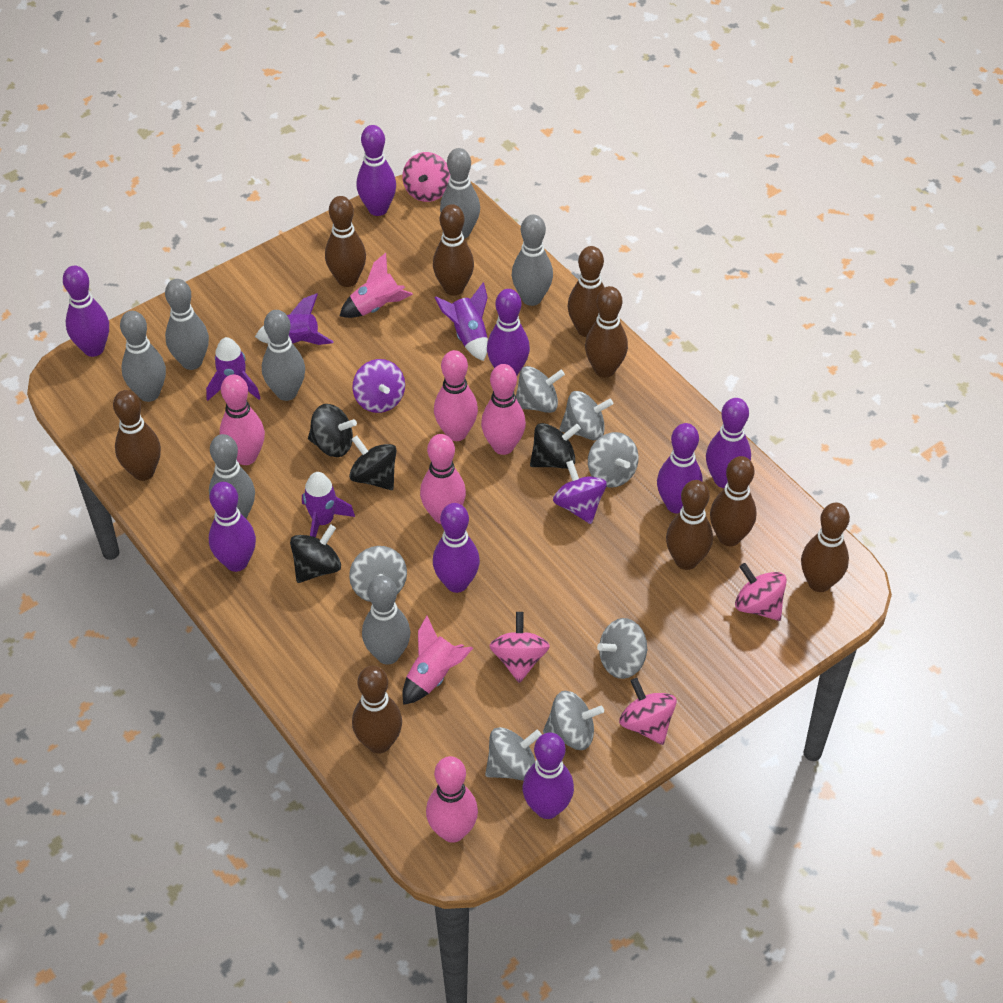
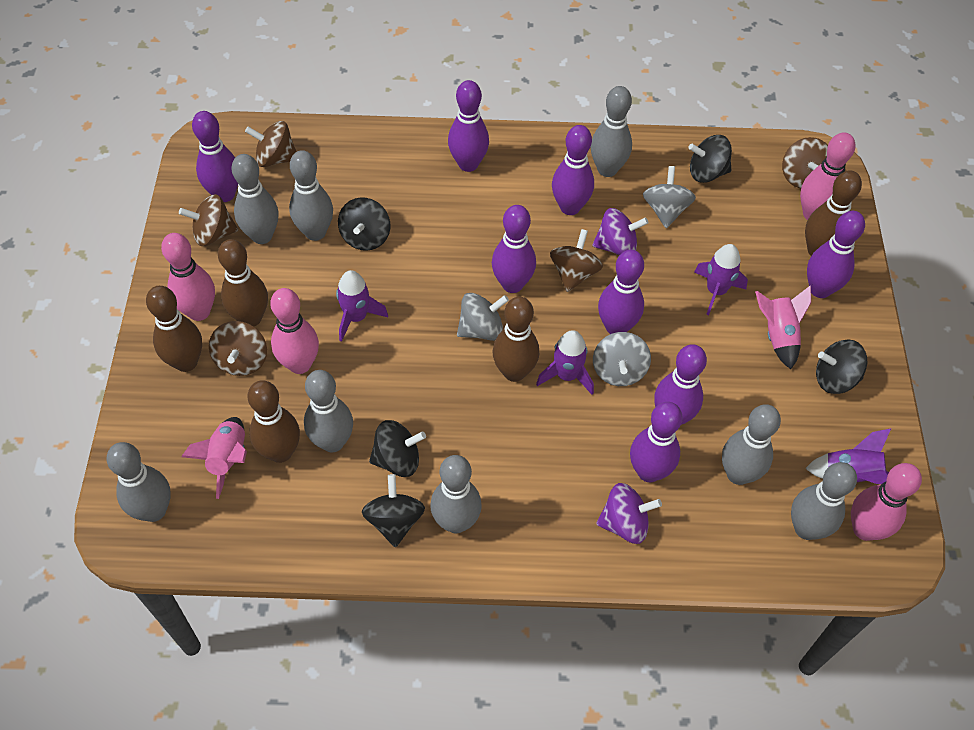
black spinning top: [290,524,341,583] [308,404,357,457] [349,436,396,490] [530,423,581,469] = 4 -> [338,197,390,251] [362,474,425,548] [369,420,426,477] [688,135,732,183] [816,339,867,394] = 5
brown bowling pin: [113,390,161,481] [325,196,366,287] [352,666,402,754] [433,204,474,296] [567,246,605,337] [585,286,628,377] [666,480,713,570] [710,456,757,546] [801,503,850,592] = 9 -> [146,286,202,372] [218,239,268,326] [248,380,300,463] [493,297,539,382] [805,170,862,256] = 5
brown spinning top: none = 0 -> [179,194,238,246] [209,321,267,376] [245,121,296,167] [550,229,603,292] [782,137,828,188] = 5
grey bowling pin: [120,311,166,402] [165,279,209,370] [209,434,255,519] [262,310,305,401] [362,576,410,665] [440,148,480,239] [512,215,553,306] = 7 -> [107,442,171,522] [231,154,279,244] [289,150,333,241] [304,370,353,452] [430,455,482,533] [591,86,632,177] [722,404,781,485] [791,462,857,540] = 8
grey spinning top: [349,546,407,602] [485,727,542,781] [516,366,565,413] [543,691,604,750] [559,391,613,440] [588,432,638,488] [597,618,648,679] = 7 -> [457,293,509,341] [593,332,651,386] [643,166,696,228] = 3
pink bowling pin: [220,374,265,465] [420,434,466,524] [426,756,478,843] [434,350,478,441] [481,364,526,455] = 5 -> [161,233,215,321] [270,288,319,374] [800,132,855,220] [851,463,922,541] = 4
pink spinning top: [402,152,450,202] [489,612,550,683] [619,678,677,745] [735,563,787,621] = 4 -> none = 0

